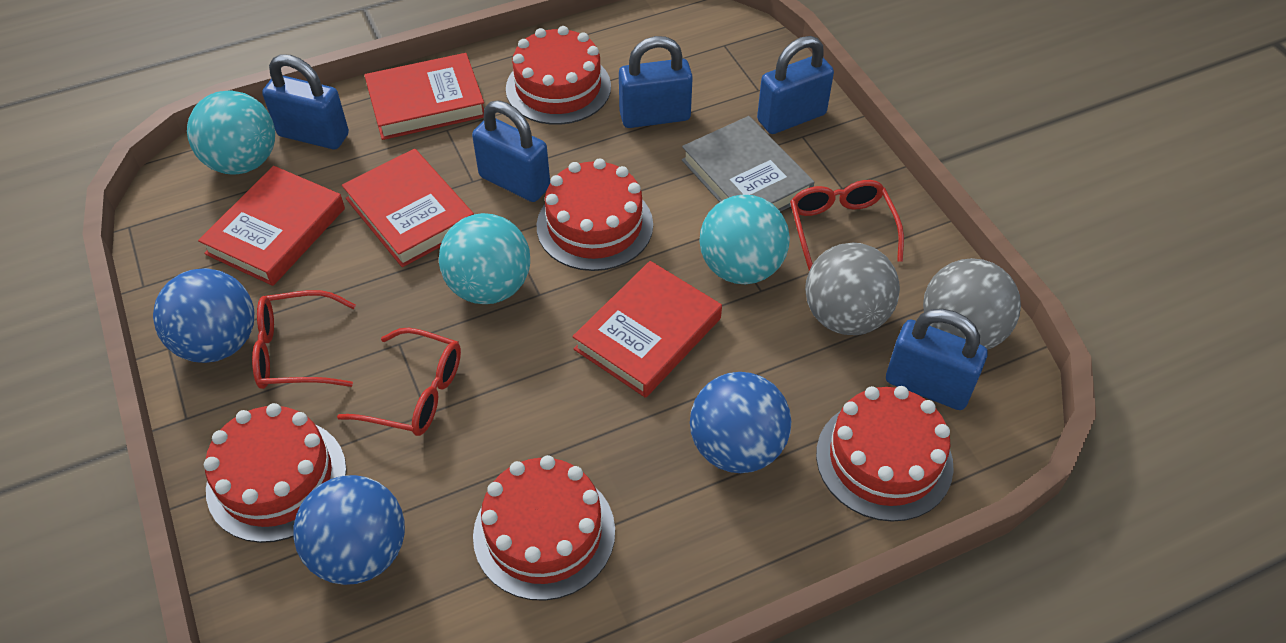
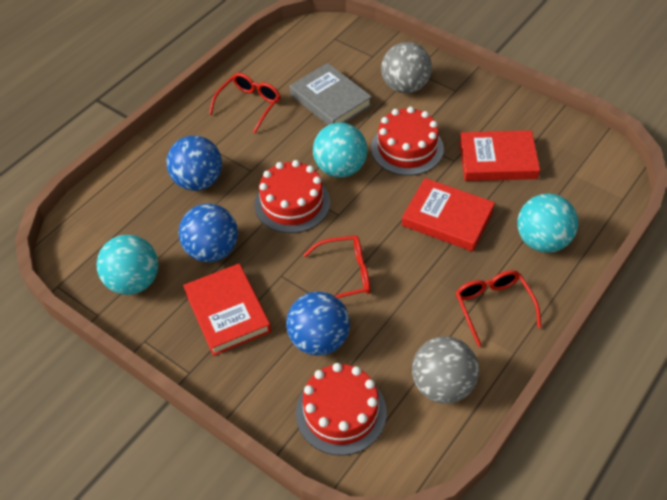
blue padlock: [262,54,349,149] [472,100,550,202] [619,36,693,128] [757,36,834,134] [886,309,988,410] = 5 -> none = 0
red book: [198,166,345,286] [342,149,474,267] [364,53,484,140] [572,261,722,398] = 4 -> [183,264,271,356] [402,178,495,252] [459,130,540,181] = 3
red cake: [204,403,347,543] [473,455,615,601] [506,26,611,125] [537,159,653,271] [816,386,954,522] = 5 -> [254,160,330,233] [296,363,387,456] [371,107,444,176] = 3

